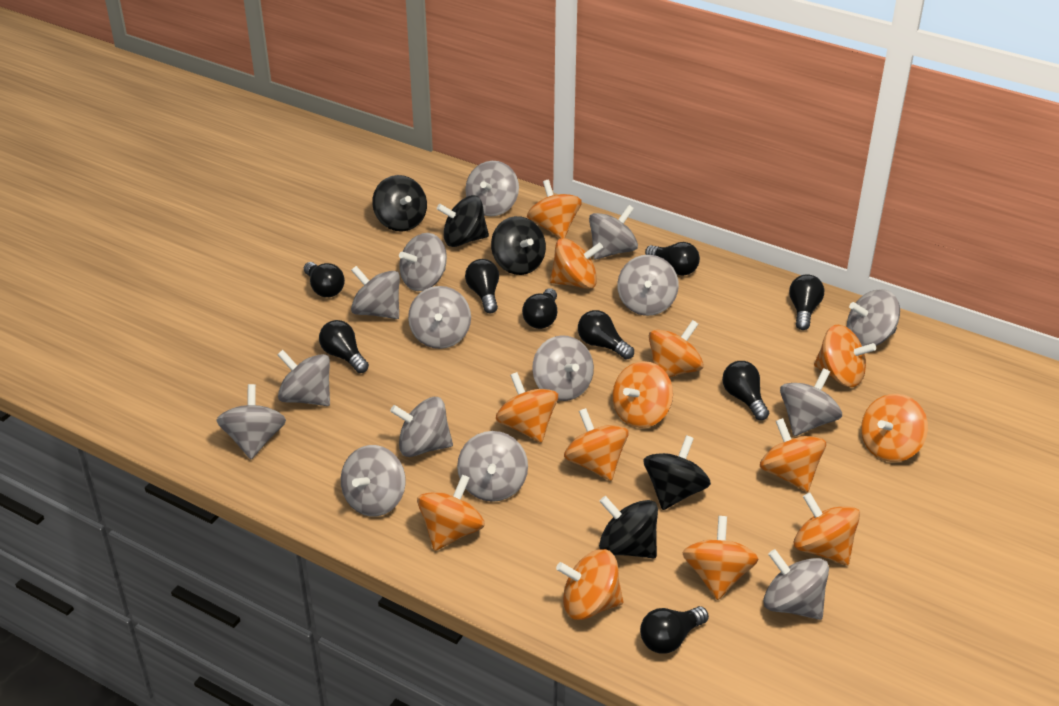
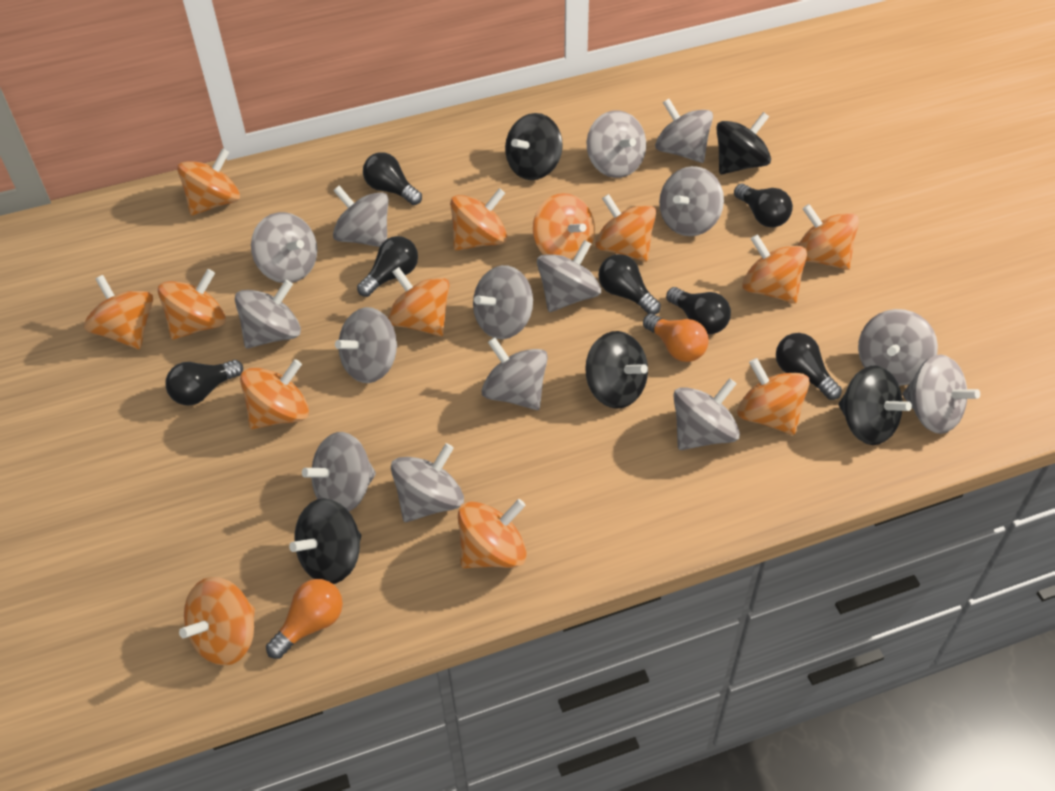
black light bulb: [304,262,345,297] [319,320,369,373] [465,259,499,313] [522,288,557,329] [578,310,634,360] [640,606,709,654] [645,242,700,276] [722,361,769,420] [789,274,824,330] = 9 -> [166,360,243,405] [357,236,418,297] [363,152,422,205] [598,254,661,314] [666,287,731,334] [734,184,793,227] [776,333,842,400] = 7
orange light bulb: none = 0 -> [266,579,343,659] [643,314,709,362] = 2

